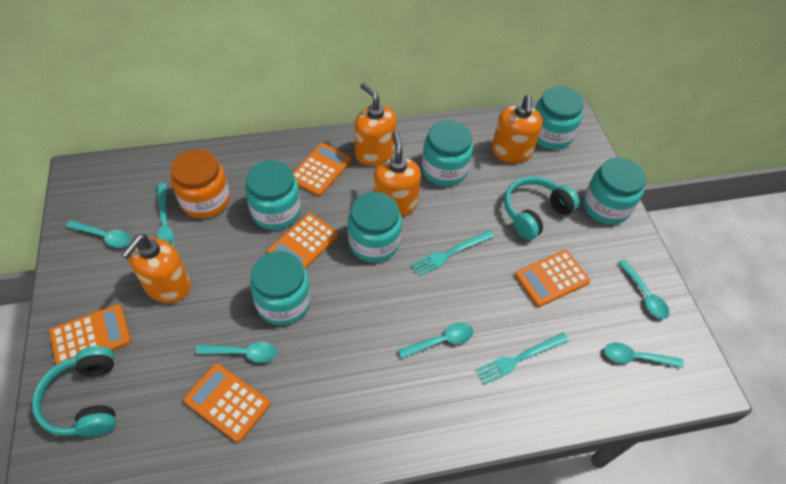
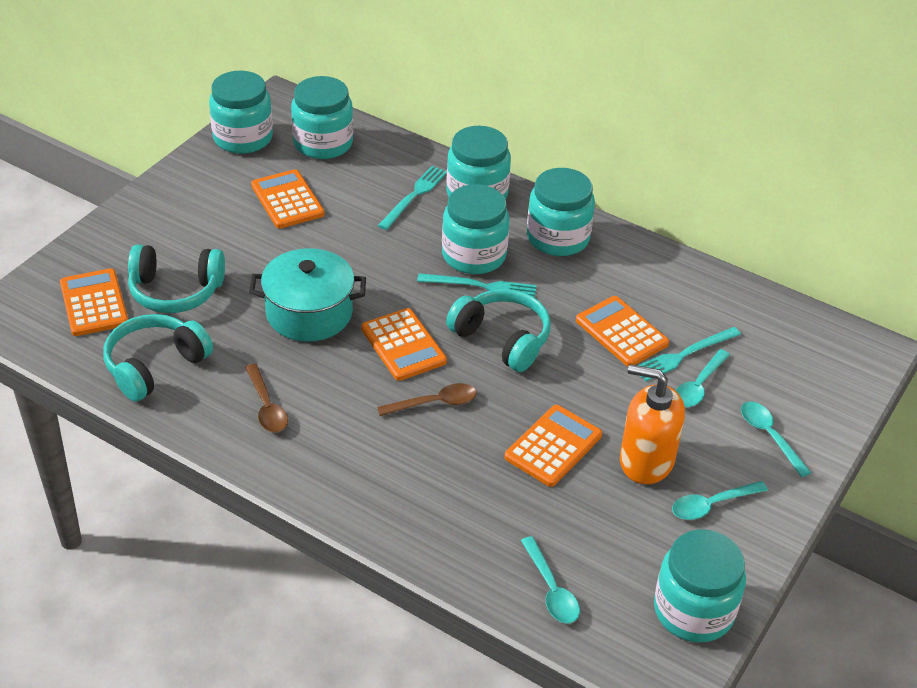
brown spoon: none = 0 -> [245,364,288,432] [377,383,477,416] = 2
orange jar: [171,149,230,218] = 1 -> none = 0
orange soap dispenser: [121,234,191,303] [355,83,396,166] [374,131,421,217] [492,95,543,163] = 4 -> [620,364,685,484] = 1
turquoise headphones: [32,346,116,437] [504,176,580,240] = 2 -> [103,314,213,401] [128,244,225,313] [446,289,551,372] = 3
turquoise pot: none = 0 -> [249,248,366,342] = 1
turquoise spoon: [66,220,131,248] [196,342,277,363] [398,323,473,359] [604,343,684,368] [618,259,669,319] = 5 -> [521,536,580,624] [672,481,768,520] [676,349,730,407] [741,401,811,477] = 4

